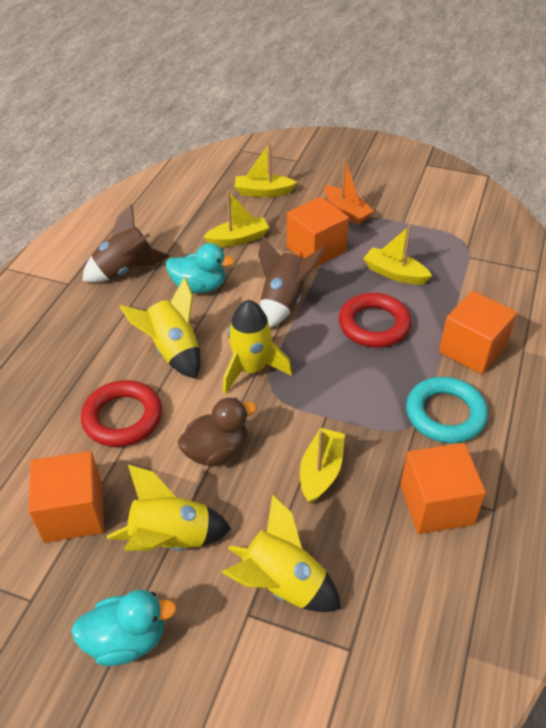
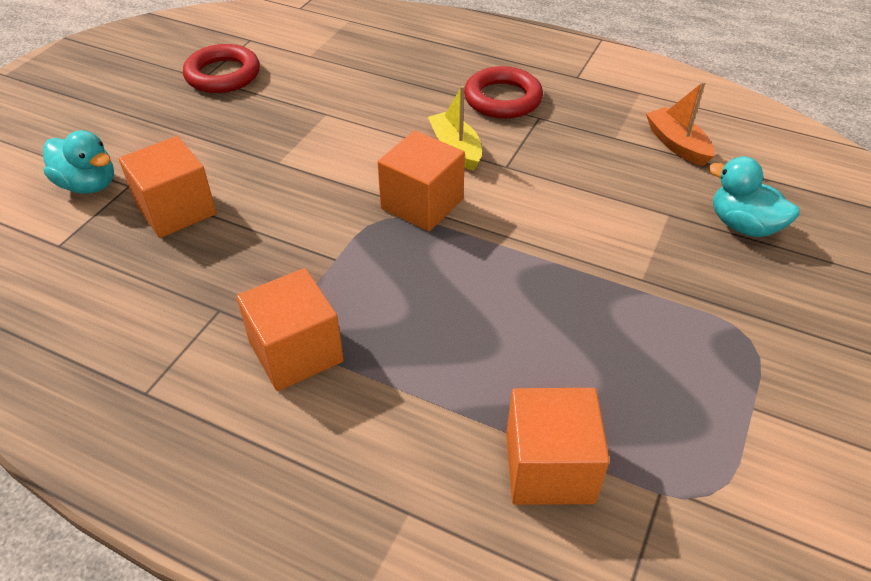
brown duck: [178,397,257,467] = 1 -> none = 0
brown rocket: [82,204,170,283] [258,236,324,328] = 2 -> none = 0
turquoise ring: [406,377,488,443] = 1 -> none = 0
yellow boat: [203,191,270,247] [235,143,297,197] [300,428,345,504] [363,225,432,285] = 4 -> [428,86,482,171] = 1
yellow rocket: [107,465,231,551] [120,277,201,379] [222,494,341,612] [223,300,292,394] = 4 -> none = 0

